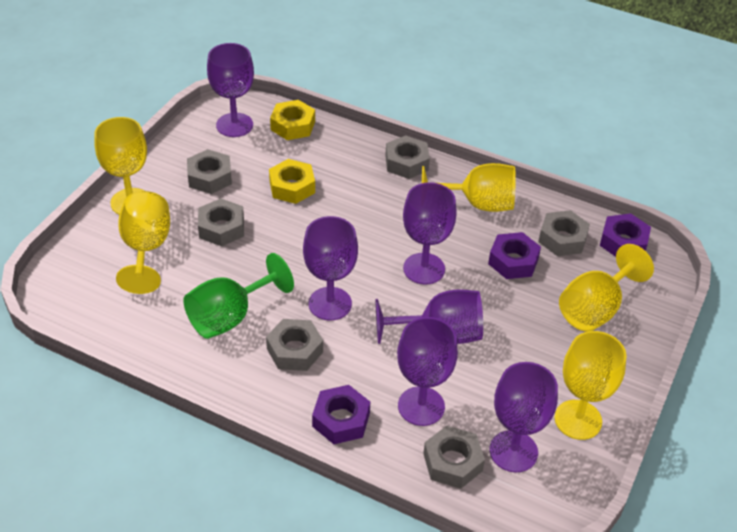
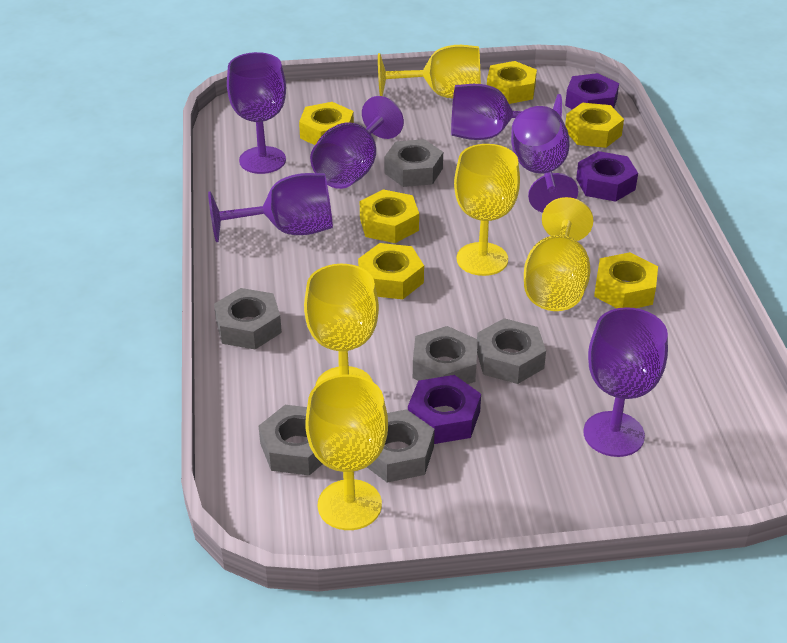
green goblet: [183,253,294,339] = 1 -> none = 0
yellow nut: [269,159,315,204] [270,100,315,140] = 2 -> [299,102,354,145] [358,243,424,299] [360,189,419,243] [487,61,537,104] [565,103,624,148] [594,252,658,308] = 6

